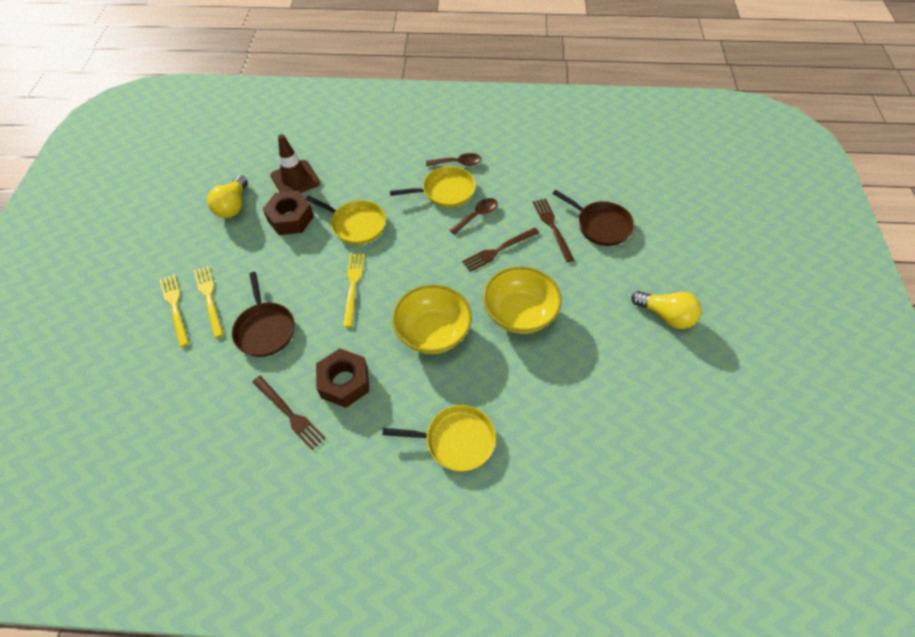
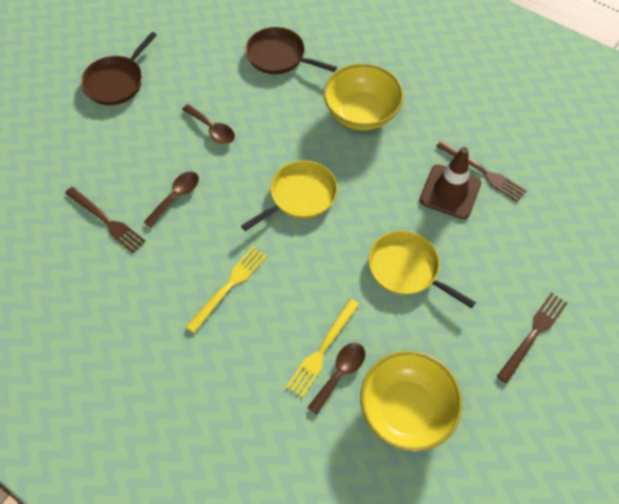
brown nut: [263,191,314,235] [316,349,369,408] = 2 -> none = 0
brown spoon: [426,153,481,166] [450,198,498,235] = 2 -> [144,172,199,227] [182,104,235,144] [307,343,365,415] = 3
yellow fork: [160,274,189,347] [194,266,224,338] [343,254,364,327] = 3 -> [186,247,267,333] [286,299,359,398] = 2
yellow light bulb: [207,175,248,218] [631,291,702,329] = 2 -> none = 0
yellow pan: [305,196,386,245] [383,405,496,471] [390,166,476,207] = 3 -> [241,160,337,231] [368,231,476,309] = 2

